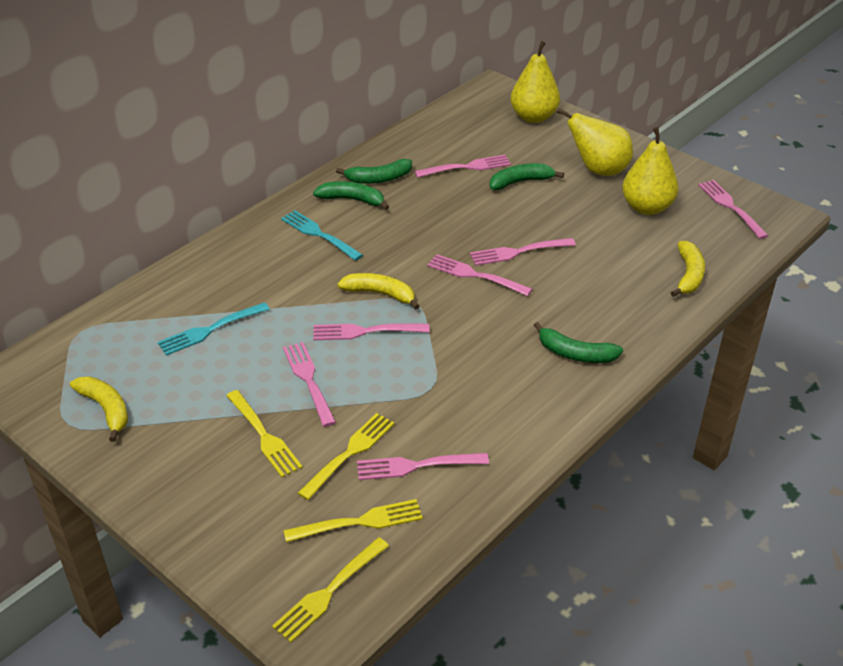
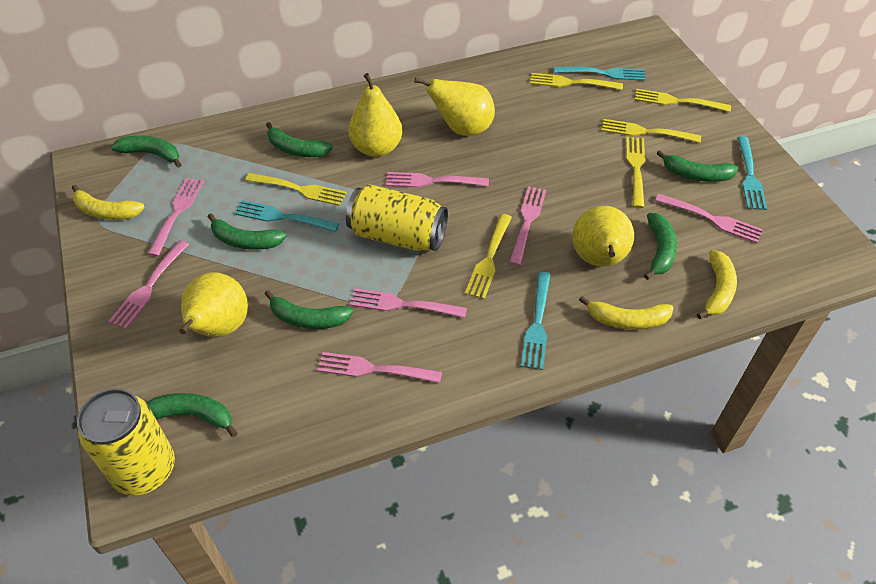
green banana: [313,181,389,210] [336,159,412,184] [489,163,564,190] [534,322,623,363] = 4 -> [111,136,182,168] [147,393,237,437] [208,213,287,250] [265,290,353,329] [266,122,333,157] [644,213,677,280] [657,150,739,182] = 7
turquoise fork: [158,302,270,356] [281,210,363,261] = 2 -> [234,200,339,232] [521,272,551,370] [554,67,646,81] [737,136,767,210] = 4
yellow can: none = 0 -> [77,388,175,496] [346,184,448,252] = 2
yellow fork: [226,390,303,477] [272,537,389,643] [284,499,423,542] [298,413,395,500] = 4 -> [245,173,347,206] [465,214,512,299] [530,73,623,90] [602,119,701,143] [626,137,645,208] [635,89,731,112] = 6
yellow pear: [511,41,560,123] [557,108,633,176] [622,127,679,215] = 3 -> [179,272,248,337] [348,73,402,157] [414,77,495,136] [572,206,634,267] = 4

